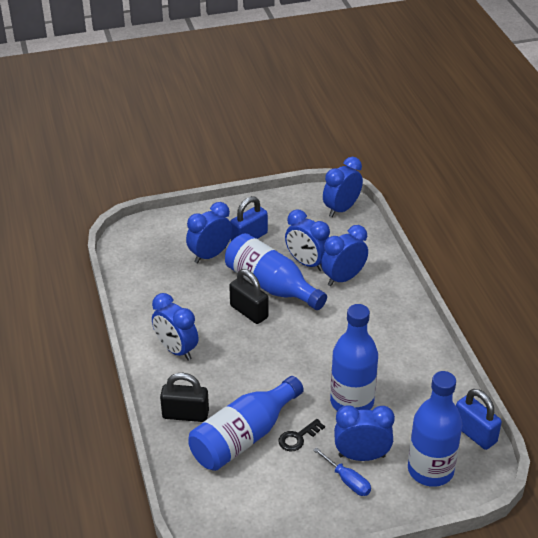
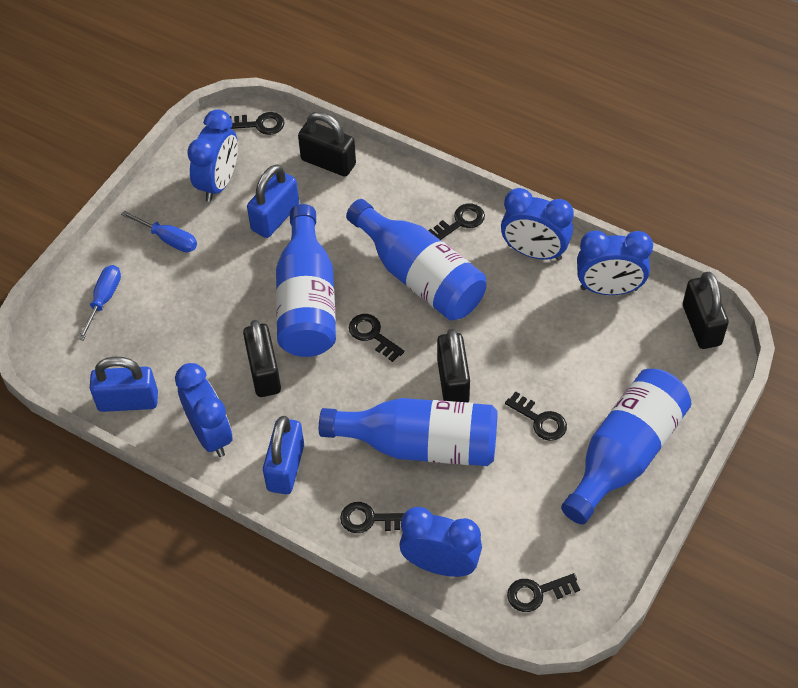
black key: [278,419,325,451] = 1 -> [230,112,285,135] [340,502,404,533] [349,314,404,362] [428,203,485,240] [505,391,567,441] [507,573,580,612] = 6
black padlock: [160,373,209,422] [229,269,269,324] = 2 -> [243,320,281,397] [298,112,356,177] [437,329,470,403] [683,272,729,349] = 4
blue clock: [152,293,198,360] [186,202,232,263] [285,209,330,271] [321,225,368,286] [323,157,363,217] [334,405,395,461] = 6 -> [175,363,232,457] [187,109,238,202] [399,507,482,577] [501,188,574,261] [577,230,653,295] = 5
blue padlock: [230,196,268,241] [456,389,502,450] = 2 -> [90,357,158,412] [247,165,299,238] [263,416,304,494] = 3
blue screwdriver: [313,447,371,496] = 1 -> [78,265,121,340] [121,211,197,252] = 2

